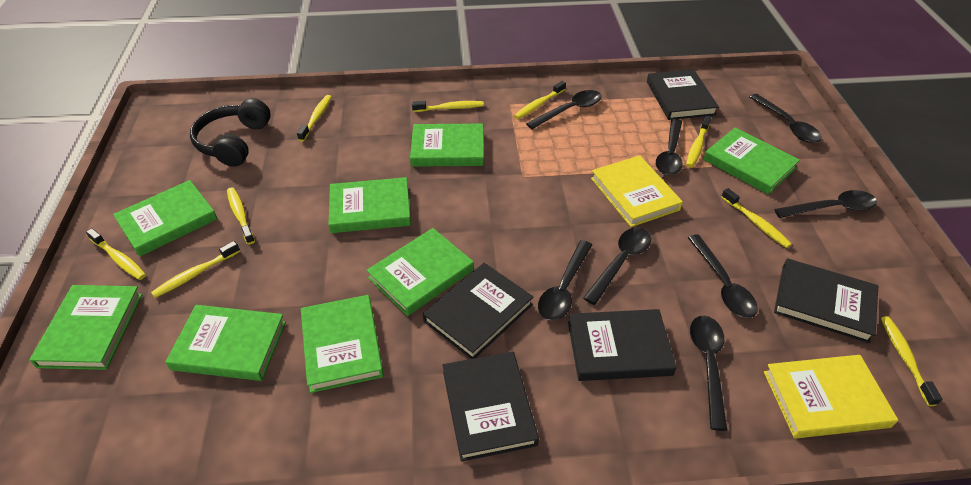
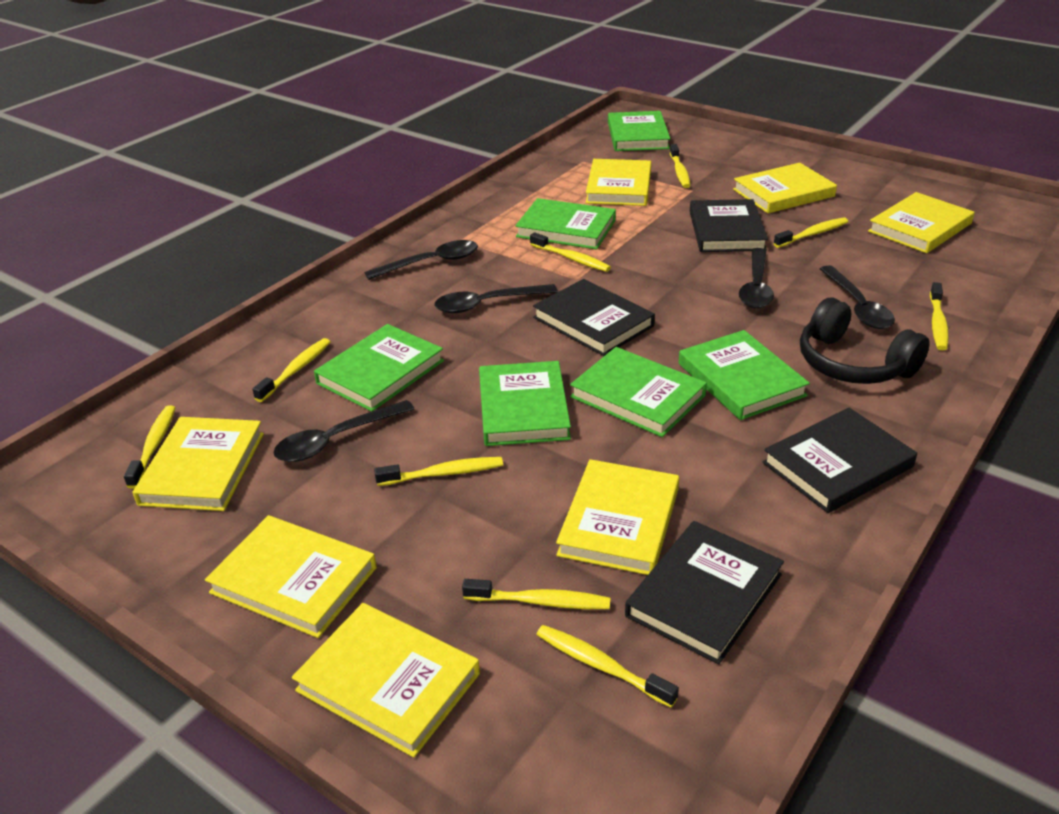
black book: [423,263,534,359] [443,351,539,462] [568,309,677,381] [647,69,719,120] [774,258,878,343] = 5 -> [533,279,655,356] [625,521,784,665] [690,199,768,252] [762,408,917,513] = 4
black spoon: [526,90,602,129] [538,240,592,321] [583,227,651,305] [656,119,683,175] [688,234,758,318] [690,316,727,431] [750,94,822,143] [774,190,877,218] = 8 -> [273,400,414,462] [364,240,478,280] [434,284,558,313] [739,248,774,308] [820,266,895,329] = 5
green book: [29,285,142,370] [113,180,217,257] [165,305,286,381] [301,295,384,393] [328,177,411,233] [366,228,474,316] [410,124,484,167] [703,128,800,195] = 8 -> [314,324,444,412] [479,361,571,446] [515,198,616,250] [570,347,707,437] [608,111,670,151] [678,330,810,420] = 6
yellow book: [591,155,683,227] [764,355,898,438] = 2 -> [132,417,264,511] [205,515,377,638] [292,603,480,758] [556,459,679,575] [586,159,651,206] [733,163,837,213] [868,192,974,253] = 7

